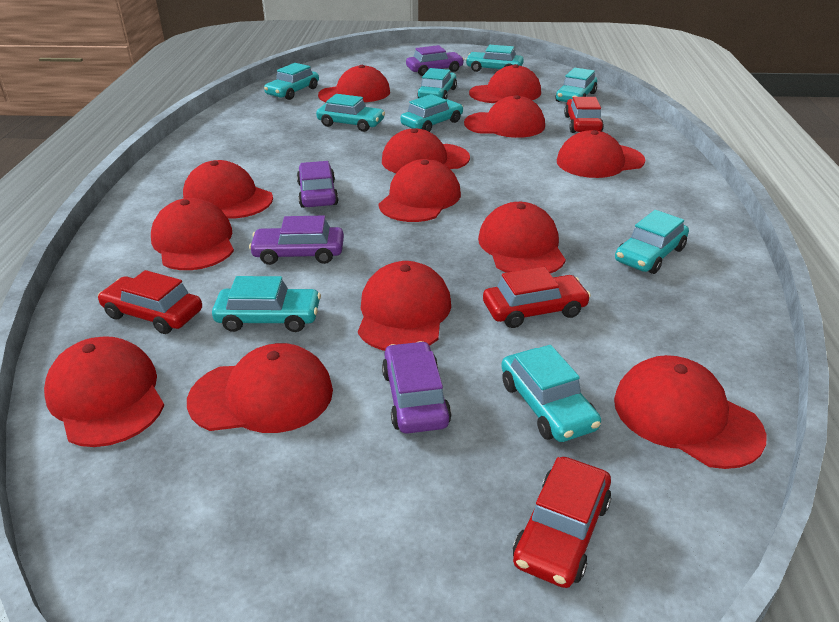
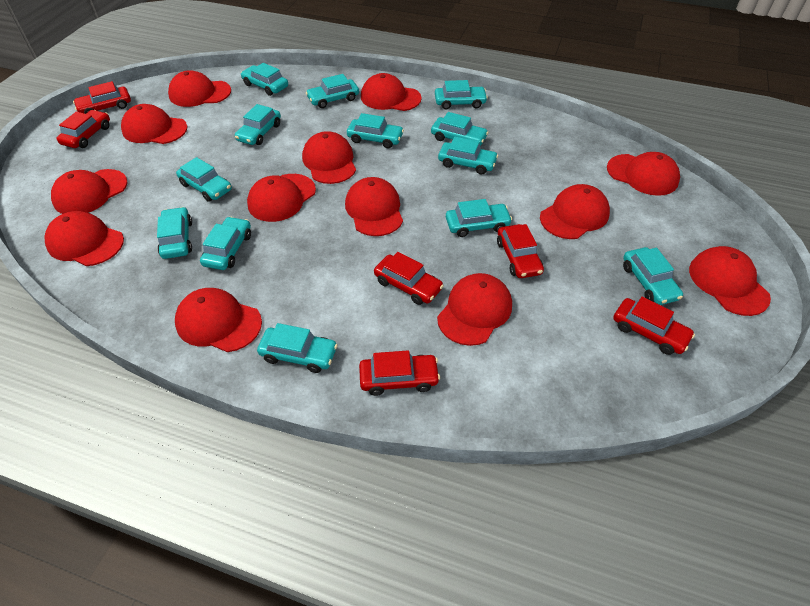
purple car: [249,216,344,265] [297,161,339,208] [382,341,451,434] [406,45,464,76] = 4 -> none = 0
red car: [98,270,202,334] [483,267,591,328] [513,457,611,588] [564,97,604,133] = 4 -> [57,110,110,148] [73,81,131,114] [359,351,440,396] [374,252,444,305] [497,224,544,278] [613,296,695,355] = 6
turquoise car: [212,276,321,332] [264,63,319,100] [316,94,385,132] [400,94,463,132] [417,68,457,99] [465,45,524,72] [501,345,601,442] [555,68,597,102] [615,210,689,274] = 9 -> [157,207,192,259] [176,157,232,202] [200,217,251,270] [235,104,281,145] [241,63,288,96] [257,323,338,373] [306,74,359,108] [347,113,404,148] [431,112,489,146] [435,80,488,110] [438,137,498,175] [446,199,512,237] [623,247,683,305] = 13

